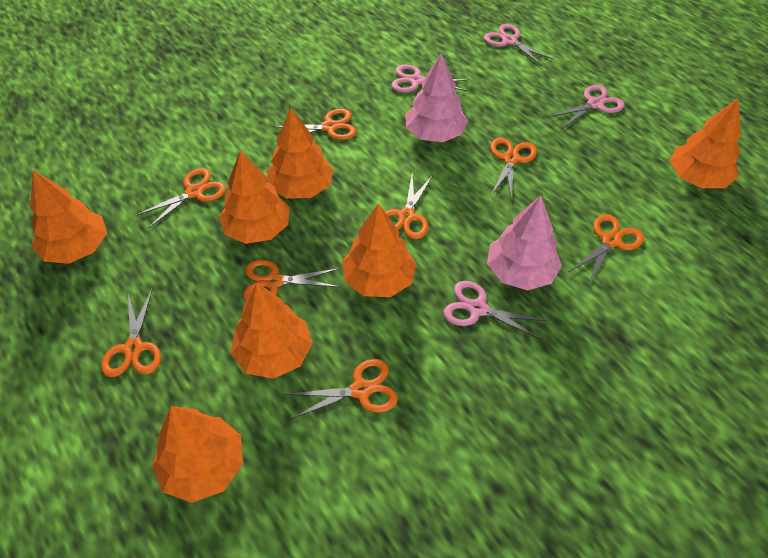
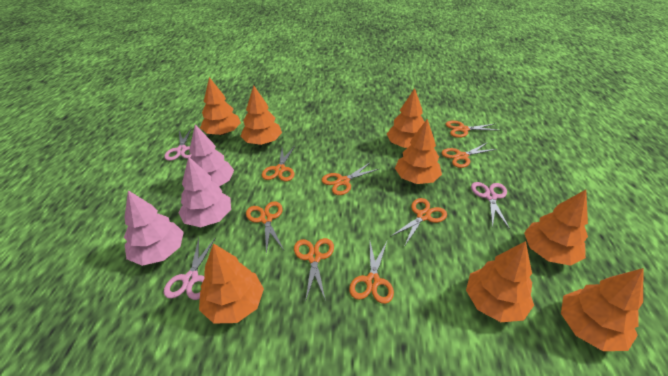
orange tree: [30,170,107,264] [152,406,243,503] [219,150,290,244] [231,283,313,379] [266,108,334,199] [342,203,417,297] [670,98,741,188] = 7 -> [199,243,264,324] [200,77,241,135] [241,85,282,145] [387,88,424,148] [395,119,442,184] [466,241,534,322] [524,190,588,266] [561,268,643,351] = 8
pink scissors: [391,64,469,92] [443,281,548,340] [484,24,553,66] [549,85,625,128] = 4 -> [164,128,192,161] [164,237,216,300] [471,182,510,229] = 3
pink tree: [405,53,468,142] [487,195,562,291] = 2 -> [124,190,184,266] [178,156,231,227] [190,124,234,186] = 3

